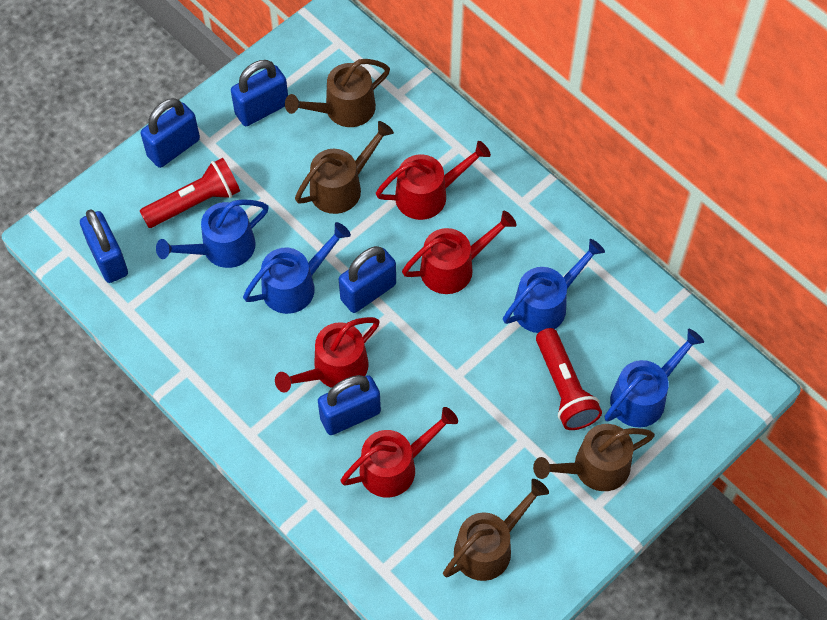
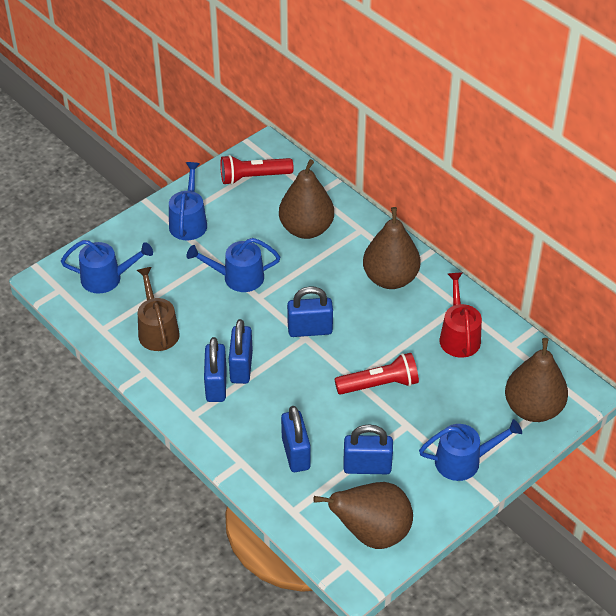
brown pear: none = 0 -> [279,159,334,239] [313,482,413,549] [363,207,420,289] [505,338,568,422] = 4
brown watering can: [285,59,390,127] [295,121,394,214] [443,479,549,581] [533,424,655,491] = 4 -> [137,267,180,351] = 1
red watering can: [275,317,380,393] [340,407,458,498] [376,141,491,220] [402,211,516,294] = 4 -> [439,273,482,358] = 1

